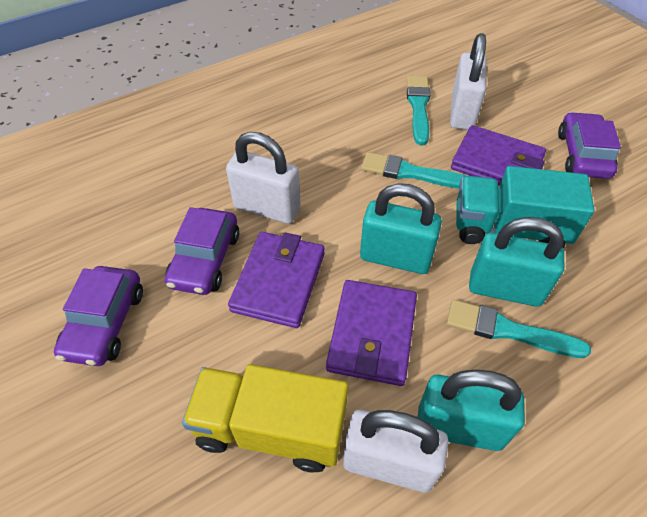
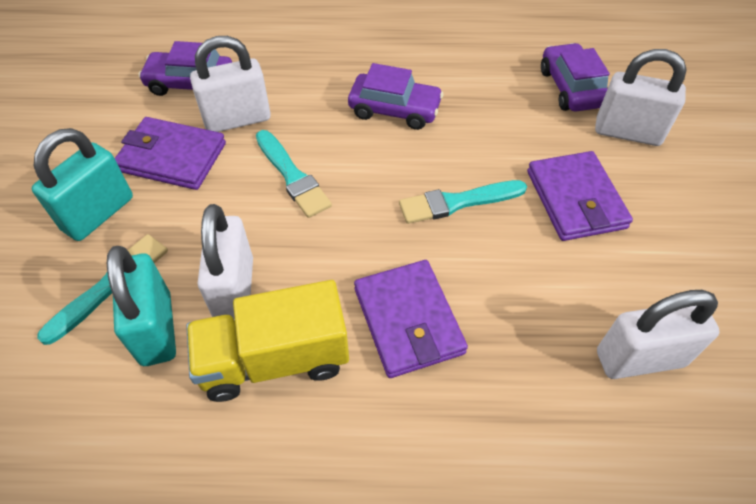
turquoise padlock: [360,183,442,274] [418,370,525,451] [469,217,564,307] = 3 -> [32,128,133,241] [107,246,176,366] = 2
turquoise truck: [456,166,594,249] = 1 -> none = 0
white padlock: [226,132,301,224] [343,410,449,492] [450,33,486,130] = 3 -> [190,36,271,132] [197,204,253,321] [595,49,686,146] [597,290,720,379] = 4

